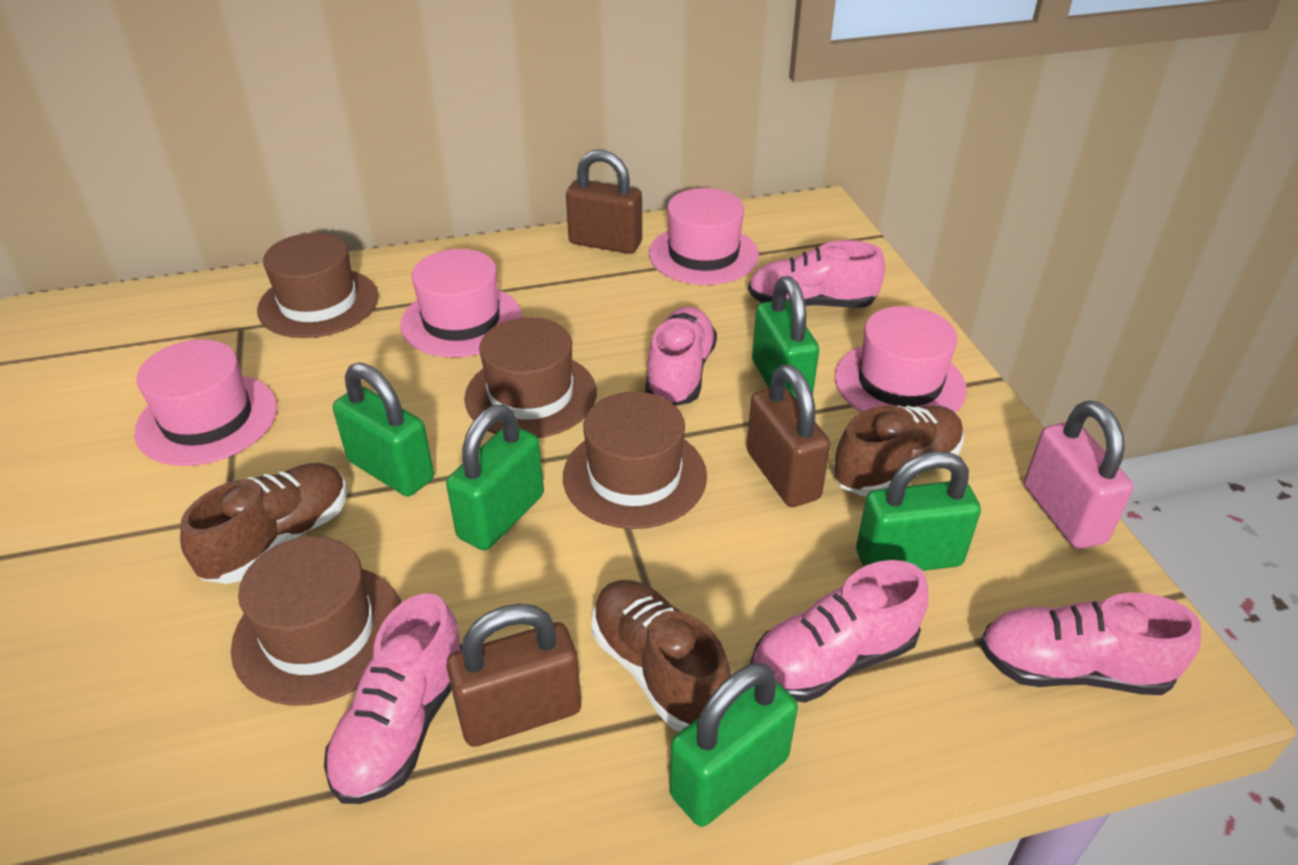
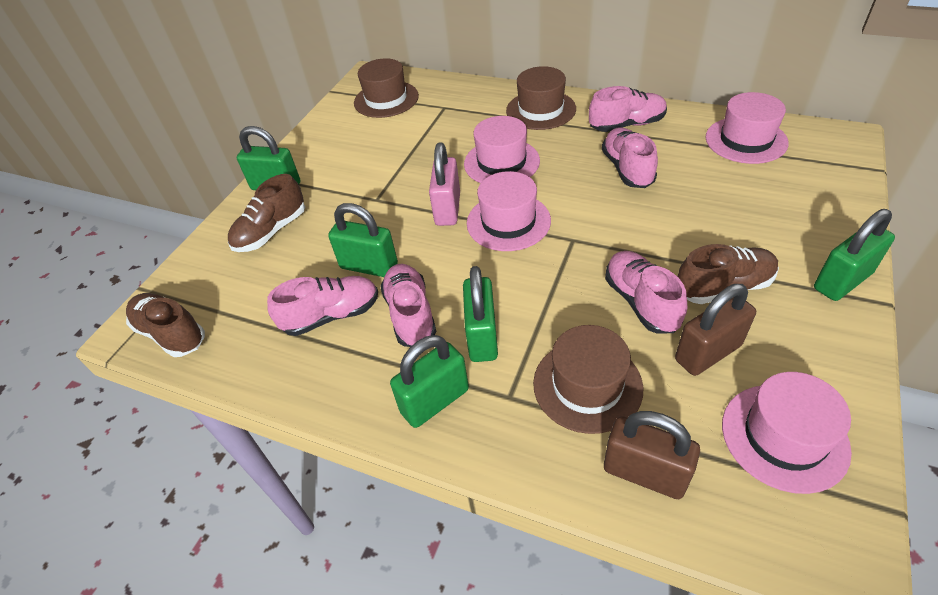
brown hat: [231,536,402,705] [257,233,378,338] [464,317,597,438] [563,392,707,529] = 4 -> [354,58,419,118] [506,66,576,130] [533,325,643,434] = 3
brown padlock: [446,604,581,747] [566,150,642,254] [747,364,831,507] = 3 -> [604,411,700,499] [675,284,756,376] = 2

